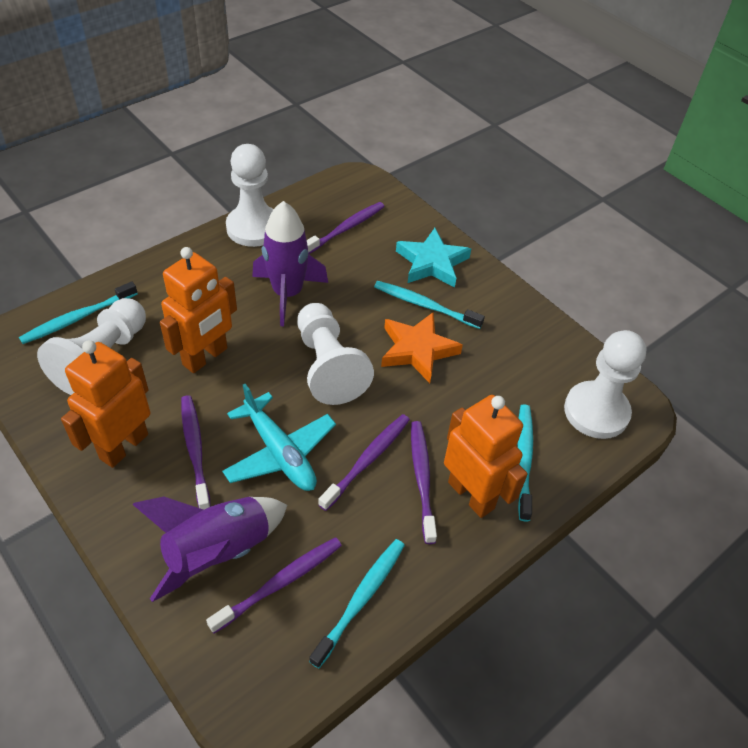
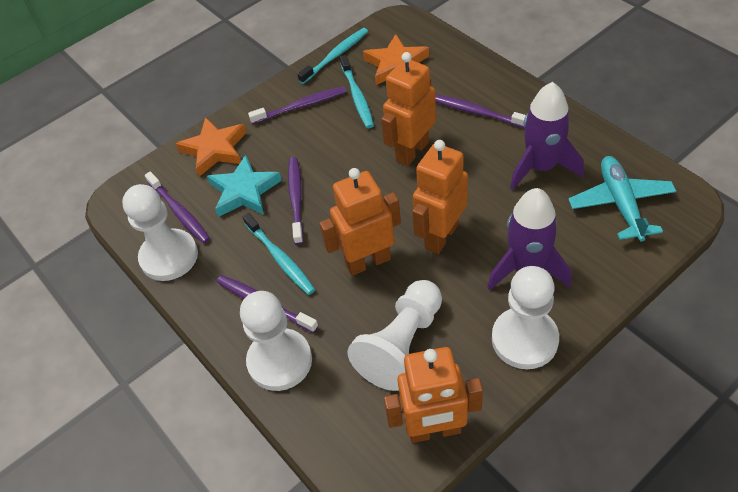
orange robot: [61,340,150,468] [160,247,237,373] [444,395,528,518] = 3 -> [319,168,401,276] [381,52,436,166] [384,347,483,443] [412,140,468,254] = 4
orange star: [381,312,463,383] = 1 -> [176,117,247,177] [363,34,429,85] = 2
turquoise toothbrush: [19,281,138,344] [309,539,405,669] [374,281,485,329] [518,404,533,522] = 4 -> [243,213,315,295] [297,28,368,84] [340,55,374,128] = 3

